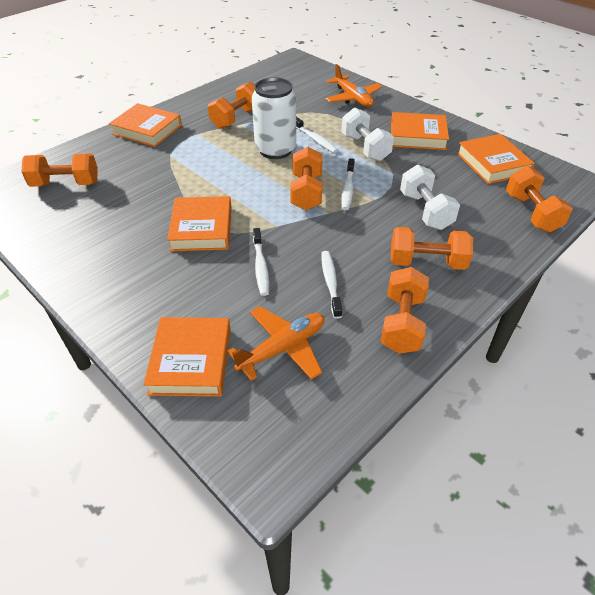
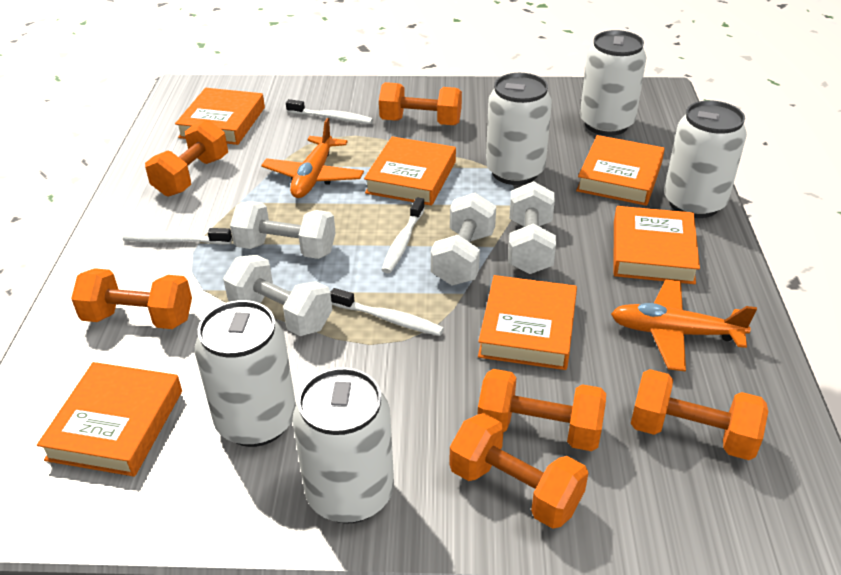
orange book: [109,103,182,147] [143,317,231,397] [167,196,232,251] [391,112,449,150] [457,134,535,184] = 5 -> [37,362,182,477] [175,88,265,145] [364,136,456,206] [478,275,577,370] [576,135,665,206] [613,206,700,284] = 6
white can: [252,77,296,159] = 1 -> [195,300,296,447] [292,367,394,524] [486,73,552,185] [580,30,646,136] [664,100,747,218] = 5
white dumbbell: [341,108,394,161] [400,165,460,230] = 2 -> [223,255,332,336] [230,201,336,259] [431,193,496,286] [508,181,556,274] = 4

